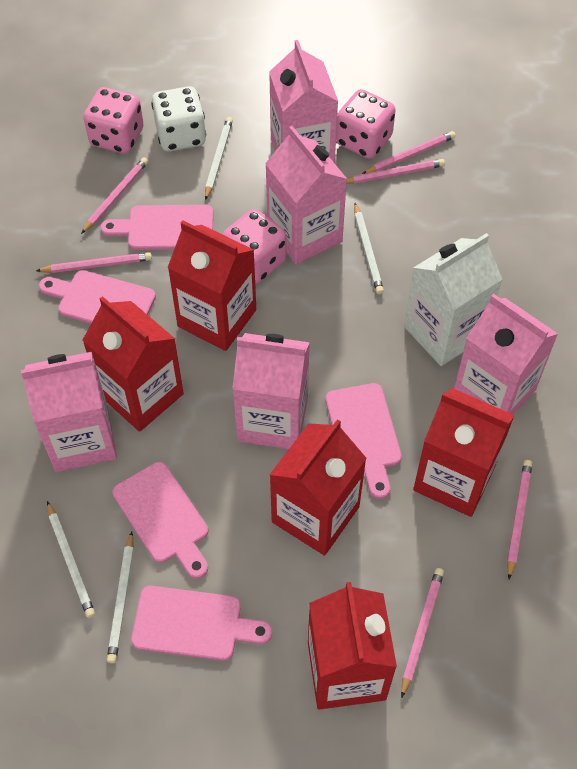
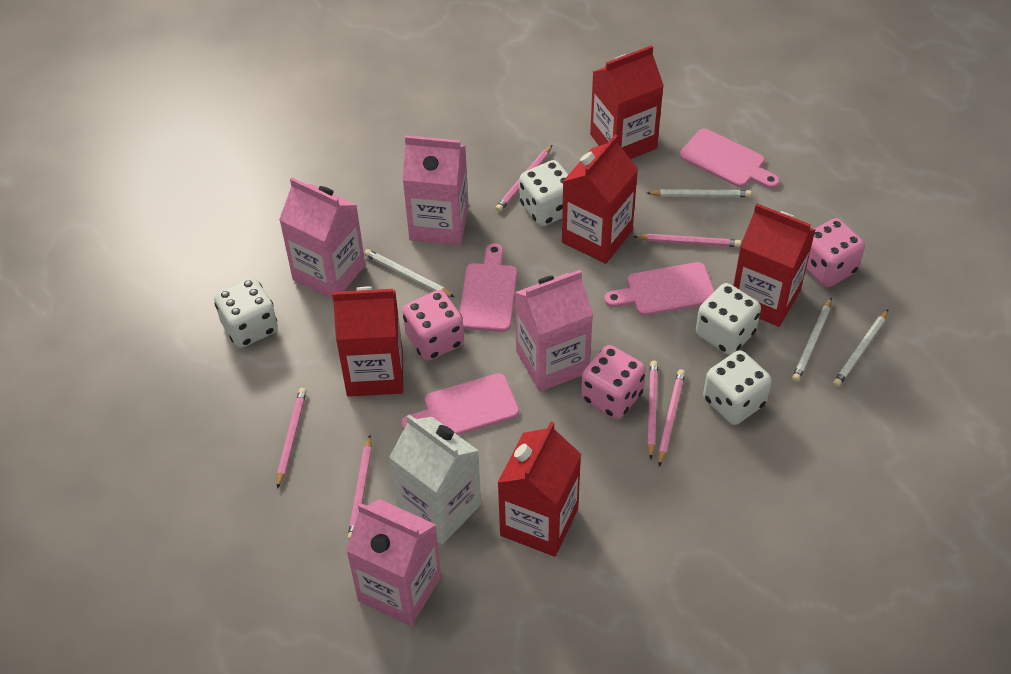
pink carton: [21,352,117,472] [232,333,310,449] [265,126,347,264] [269,40,338,163] [454,293,558,415] = 5 -> [279,178,365,299] [346,499,441,626] [403,135,469,246] [515,270,593,392] = 4
pink cutting board: [39,270,156,324] [100,205,213,250] [112,462,208,579] [131,586,272,661] [325,383,402,499] = 5 -> [401,373,519,435] [460,243,517,332] [604,262,715,316] [680,129,780,189] = 4
white dice: [151,86,206,152] = 1 -> [214,277,278,348] [519,160,569,226] [696,283,761,355] [703,350,772,425] = 4

